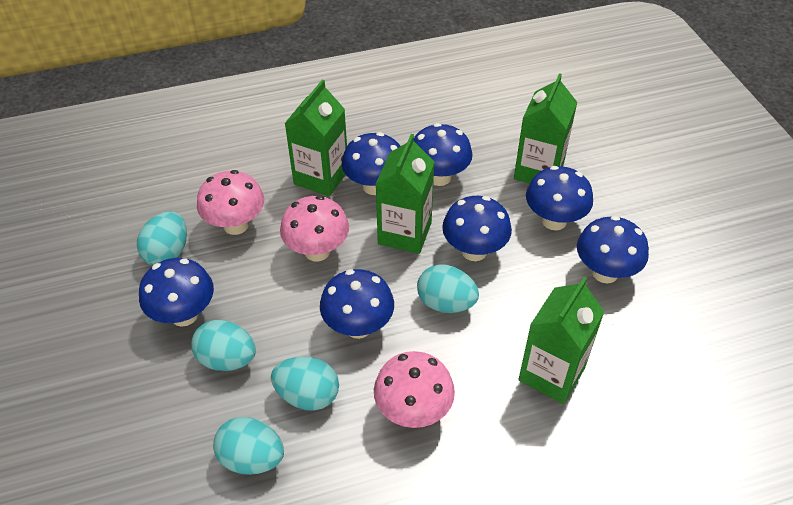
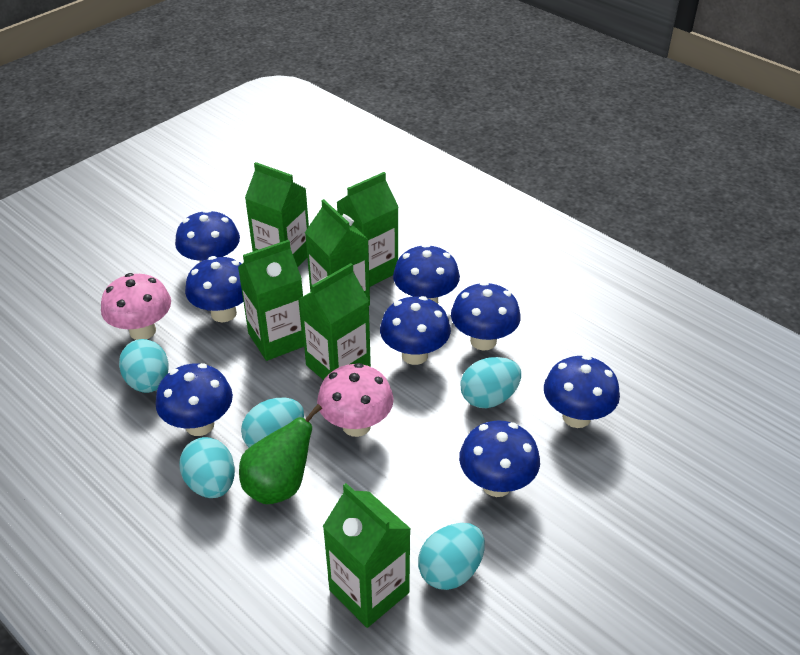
blue mushroom: [139,258,214,327] [320,269,394,339] [342,132,400,195] [414,123,473,186] [442,196,512,261] [526,166,593,230] [577,216,649,283] = 7 -> [155,363,233,436] [175,210,240,263] [185,256,243,322] [380,296,451,365] [393,244,460,304] [451,282,521,351] [459,421,540,497] [544,355,620,428] = 8
green carton: [284,80,347,197] [375,134,434,254] [514,73,577,184] [518,277,605,404] = 4 -> [238,240,304,361] [245,162,309,267] [299,263,371,380] [305,199,370,305] [323,483,411,628] [336,172,398,287] = 6
green pear: none = 0 -> [239,404,322,504] = 1
pink mushroom: [197,170,264,235] [280,195,349,261] [374,351,455,428] = 3 -> [101,273,171,340] [317,363,394,437] = 2

